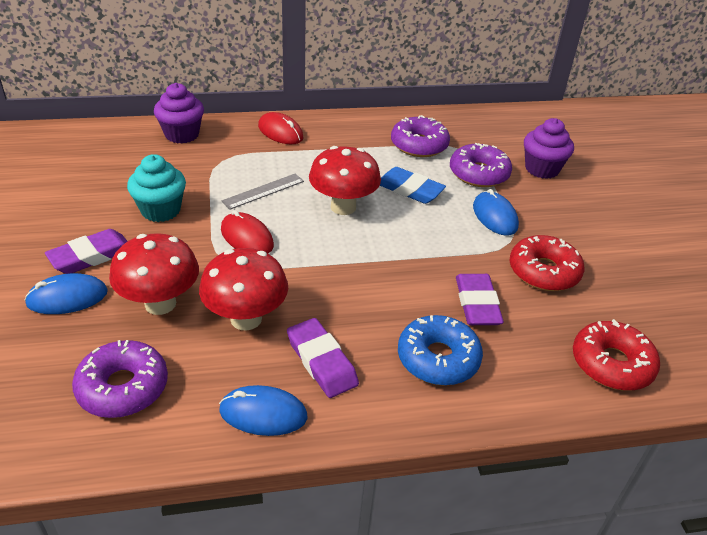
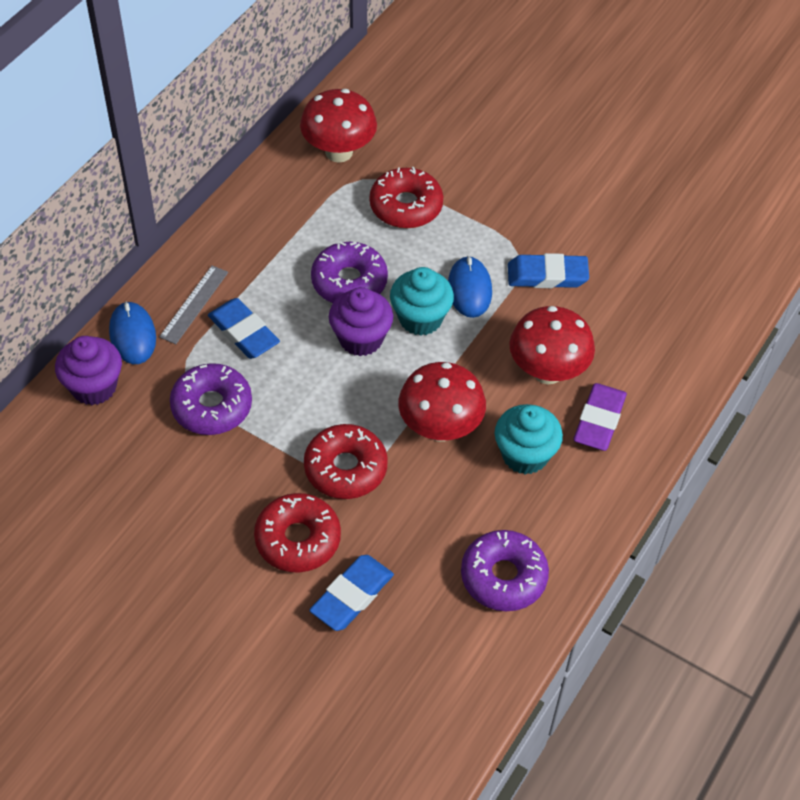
blue donut: [398,315,483,385] = 1 -> none = 0
blue eraser: [380,167,446,204] = 1 -> [208,298,280,359] [309,555,394,631] [508,253,589,288] = 3
blue mouse: [24,273,108,314] [219,385,307,436] [473,189,519,236] = 3 -> [109,301,156,364] [448,256,492,318] = 2
purple eraser: [45,229,128,274] [287,318,359,398] [456,274,504,325] = 3 -> [573,383,627,451] = 1
red donut: [510,235,585,291] [573,319,660,391] = 2 -> [254,493,341,573] [304,424,388,499] [370,167,443,228] = 3
red mouse: [221,210,274,253] [258,112,304,144] = 2 -> none = 0
turquoise cupcake: [127,154,186,222] = 1 -> [390,267,454,336] [495,404,563,475] = 2

